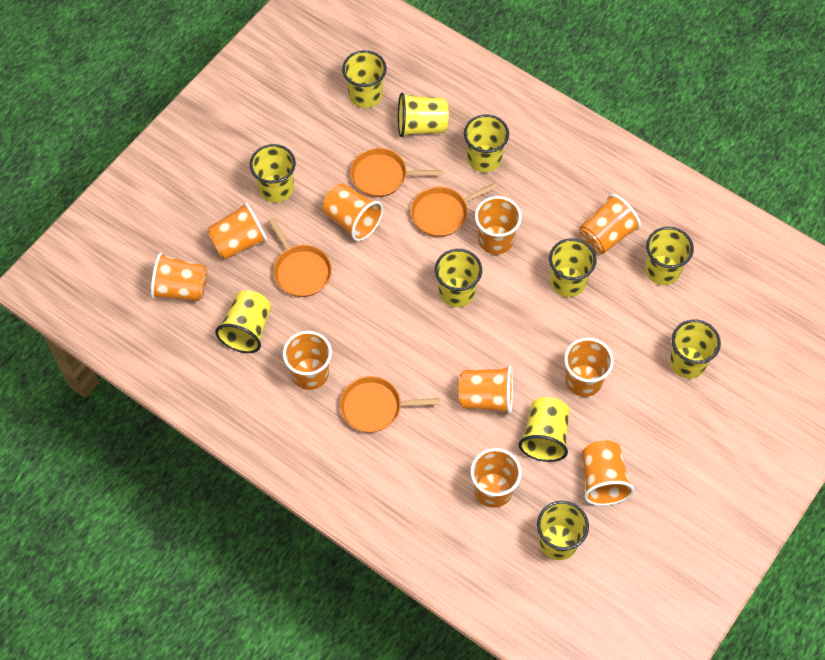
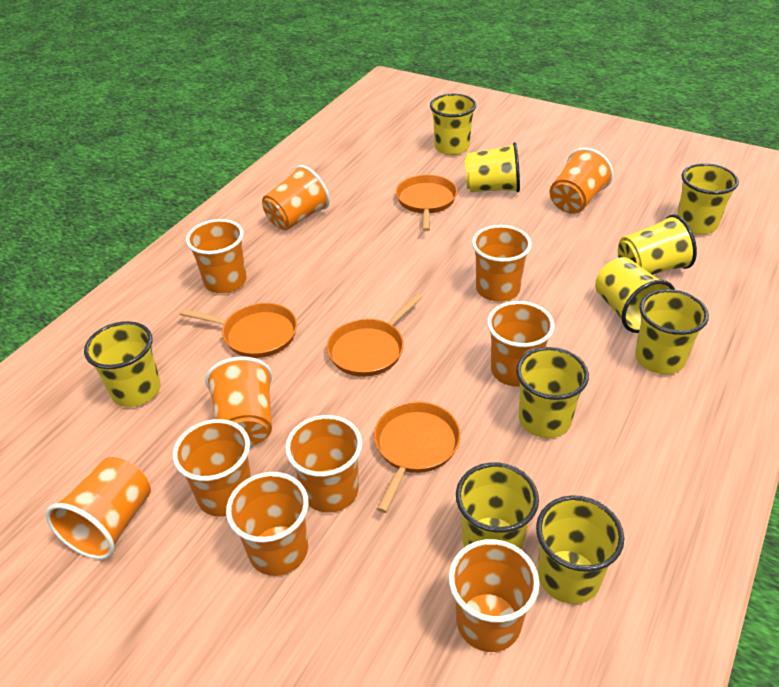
orange cup: [151,252,208,301] [207,202,268,259] [283,331,332,390] [323,183,383,241] [459,365,513,414] [470,448,522,508] [475,196,522,255] [564,338,614,397] [579,194,641,254] [582,440,634,506] = 10 -> [46,457,151,560] [173,419,251,517] [186,219,247,293] [205,357,272,446] [226,472,309,576] [262,165,330,230] [285,415,362,513] [449,539,540,652] [472,225,532,302] [487,301,555,387] [549,148,613,214] = 11
yellow cup: [215,290,271,353] [250,144,296,202] [342,50,387,108] [398,93,449,137] [435,249,482,307] [464,114,509,172] [519,397,570,462] [537,501,589,560] [549,238,596,297] [645,227,694,285] [670,319,721,379] = 11 -> [84,321,161,407] [430,94,476,155] [456,463,539,550] [465,142,520,192] [516,347,589,438] [536,495,624,604] [595,257,675,333] [618,214,697,275] [635,289,709,374] [677,163,739,234] = 10

